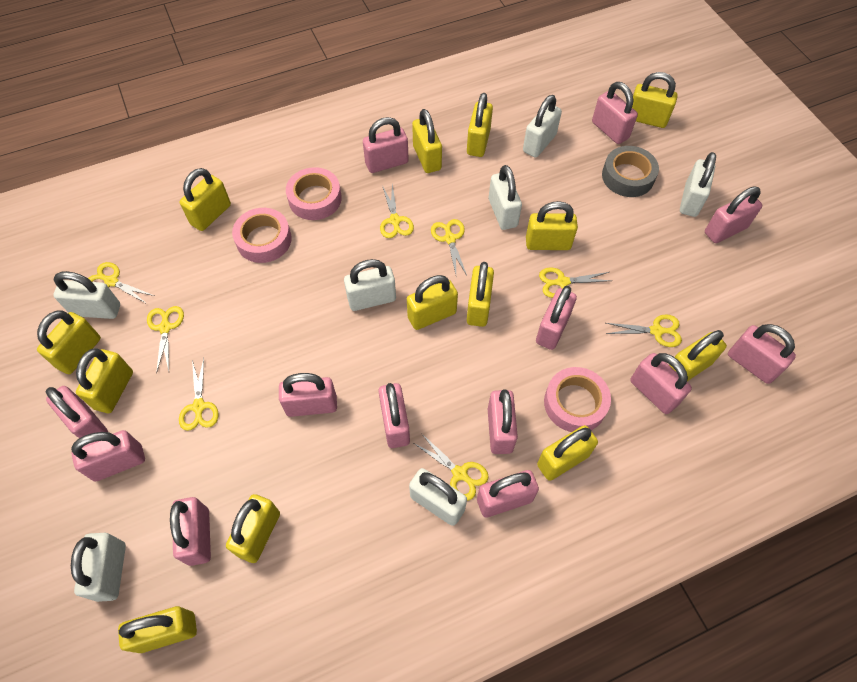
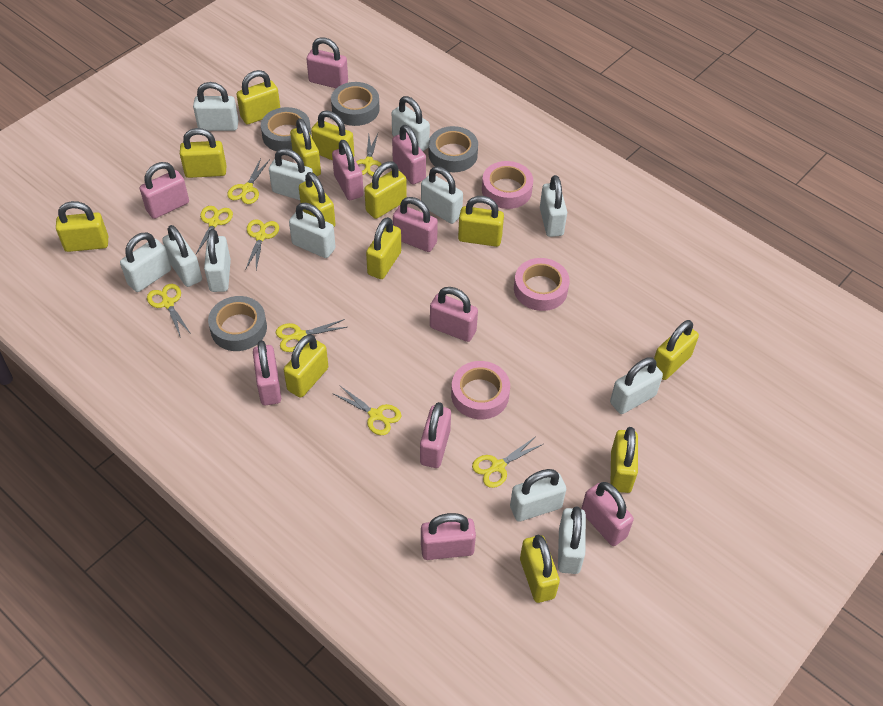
grey tape: [602,146,659,197] = 1 -> [208,296,267,351] [261,107,311,152] [331,82,380,126] [429,126,478,172] = 4
pink padlock: [46,386,108,438] [71,430,145,481] [170,497,211,566] [279,373,337,417] [363,117,409,173] [378,383,410,448] [477,470,539,518] [488,389,518,454] [536,286,577,350] [592,82,638,144] [630,353,692,414] [705,186,762,243] [728,324,796,384] = 13 -> [140,162,189,219] [253,340,281,406] [307,37,348,88] [332,140,364,200] [392,125,426,185] [393,197,438,252] [420,402,451,468] [421,513,476,560] [430,287,478,342] [581,482,634,546] = 10
white padlock: [53,271,120,319] [71,533,126,602] [344,259,396,311] [409,468,467,526] [489,165,522,230] [523,95,562,158] [680,152,716,217] = 7 -> [120,232,171,292] [162,225,202,287] [193,82,239,131] [204,229,231,292] [269,148,313,200] [289,203,336,258] [392,96,430,151] [421,166,463,224] [510,469,566,522] [540,175,567,237] [558,506,586,574] [610,357,663,414] = 12

